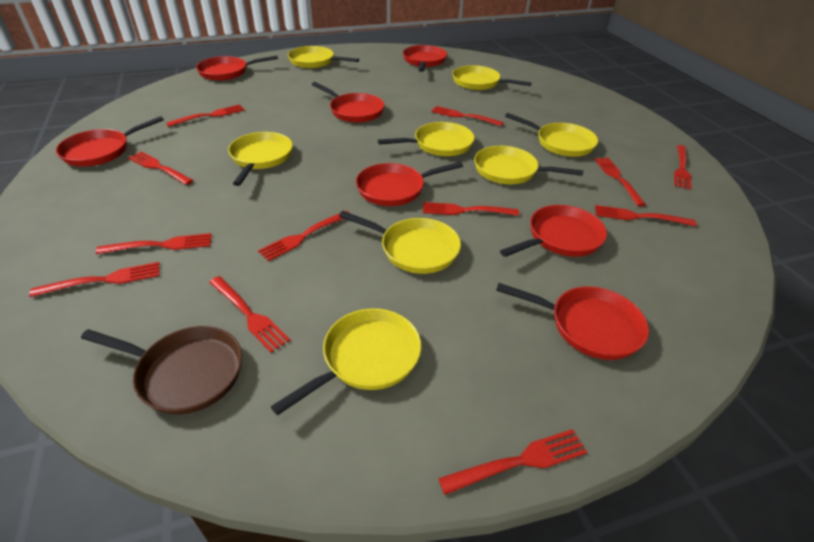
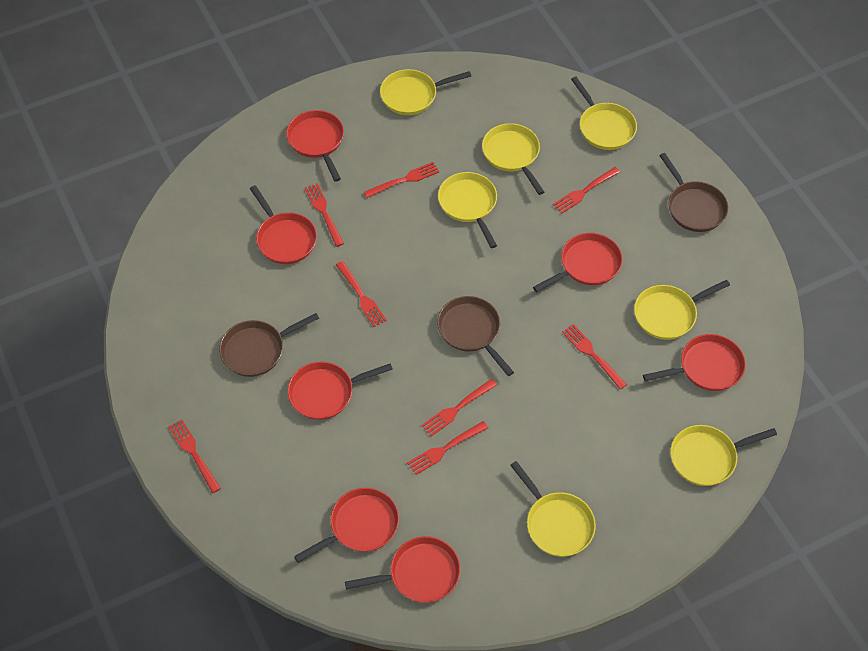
brown pan: [81,326,242,414] = 1 -> [219,313,319,377] [437,296,514,376] [659,153,728,232] = 3
red fork: [29,262,160,297] [96,233,212,254] [128,151,194,185] [166,105,244,127] [209,276,290,353] [258,211,350,261] [423,202,519,216] [431,106,504,126] [438,429,587,495] [594,157,646,206] [595,205,696,227] [674,145,692,190] = 12 -> [168,419,221,493] [305,183,344,247] [336,261,387,327] [364,162,439,198] [407,421,488,475] [422,379,497,436] [553,167,620,213] [562,324,627,389] = 8
yellow pan: [228,132,293,186] [271,308,421,416] [288,46,359,68] [339,211,461,274] [378,122,475,156] [452,65,531,90] [474,146,584,184] [505,113,598,157] = 8 -> [380,69,471,115] [438,172,497,248] [482,123,544,195] [510,461,596,557] [571,76,637,150] [634,280,730,340] [670,425,777,486] = 7

